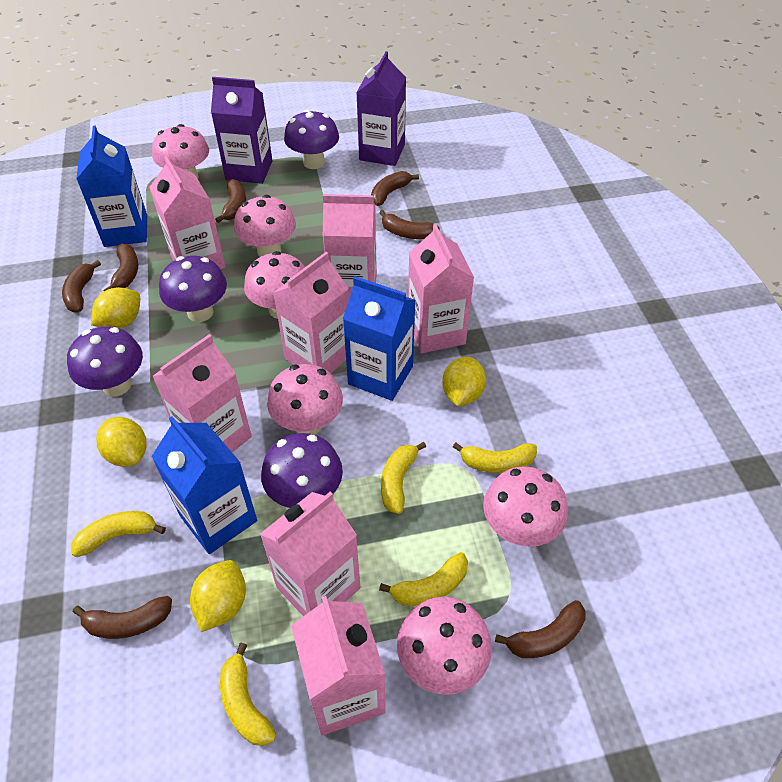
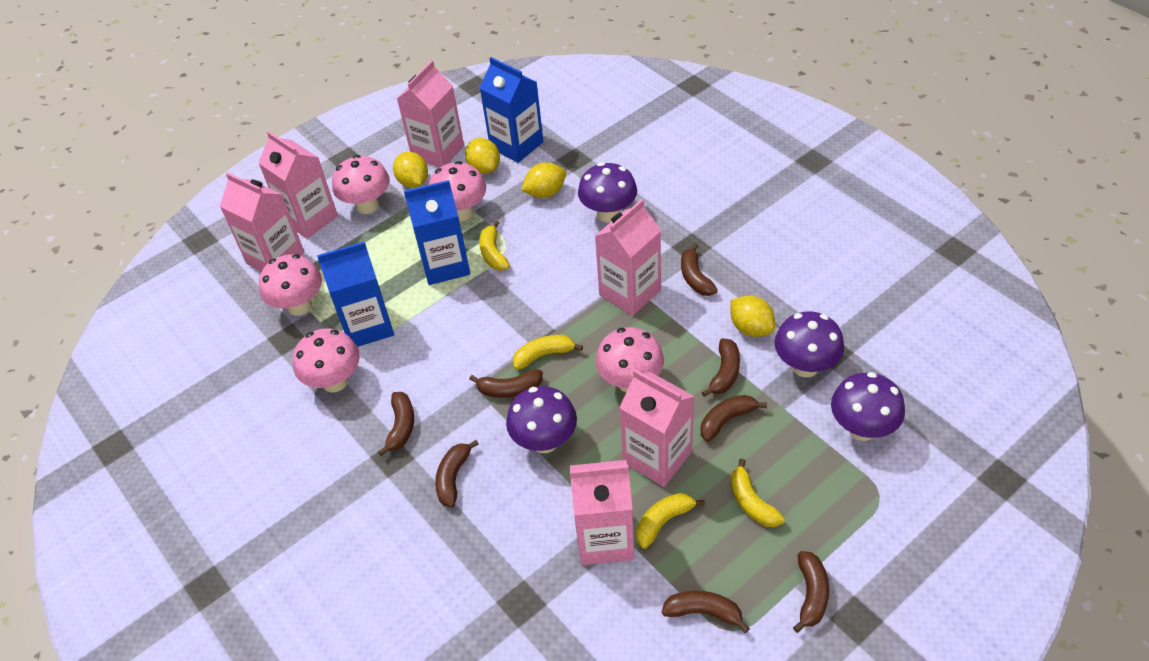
brown banana: [62,260,101,312] [73,596,172,639] [104,244,138,291] [215,179,246,223] [371,171,419,206] [379,210,440,239] [495,600,586,658] = 7 -> [378,392,414,456] [435,440,479,507] [469,370,543,398] [662,590,750,633] [681,243,718,296] [700,395,767,441] [702,338,740,397] [793,551,829,633] = 8
pink carton: [149,156,226,269] [153,334,252,452] [260,492,361,616] [273,252,349,373] [291,596,385,736] [323,194,377,298] [408,224,474,353] = 7 -> [220,172,305,272] [258,131,338,239] [397,60,464,168] [570,460,635,565] [595,199,661,316] [619,370,695,487] = 6
pink mushroom: [152,124,209,179] [234,195,296,257] [244,251,305,319] [267,364,343,435] [397,597,492,695] [483,466,568,547] = 6 -> [259,254,322,316] [293,328,360,392] [332,155,390,214] [429,161,486,221] [596,327,664,392] = 5
purple carton: [211,77,272,184] [356,51,406,166] = 2 -> none = 0
yellow banana: [71,511,166,557] [220,643,276,746] [379,552,468,606] [381,442,426,514] [453,443,537,473] = 5 -> [479,221,510,271] [512,335,583,370] [636,493,705,549] [730,459,785,527] = 4

